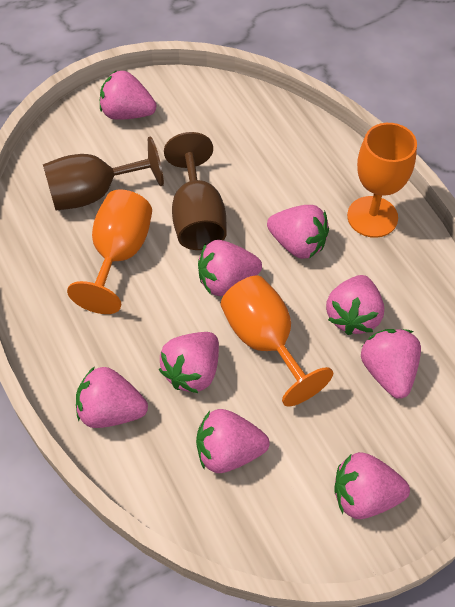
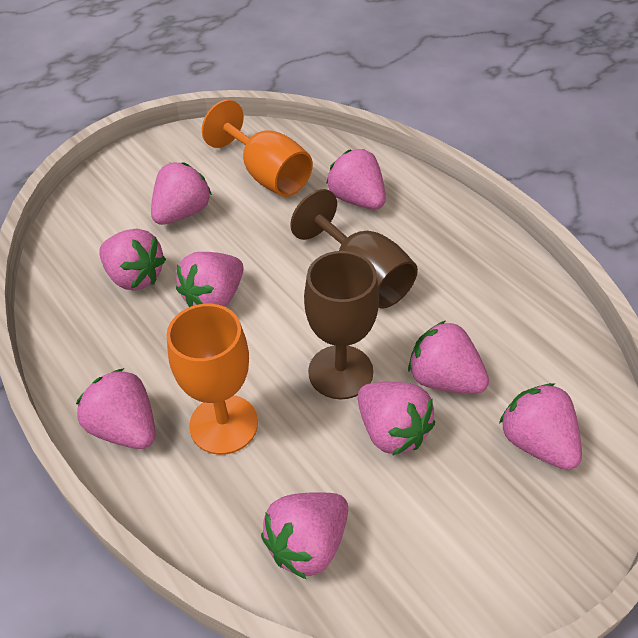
orange goblet: [67,189,152,314] [221,276,333,407] [347,123,417,238] = 3 -> [167,303,258,455] [202,100,313,197] = 2

